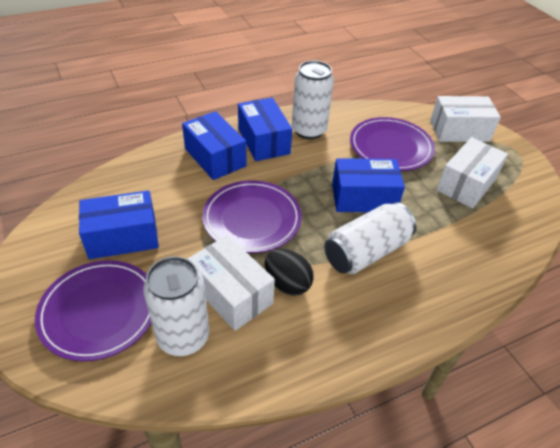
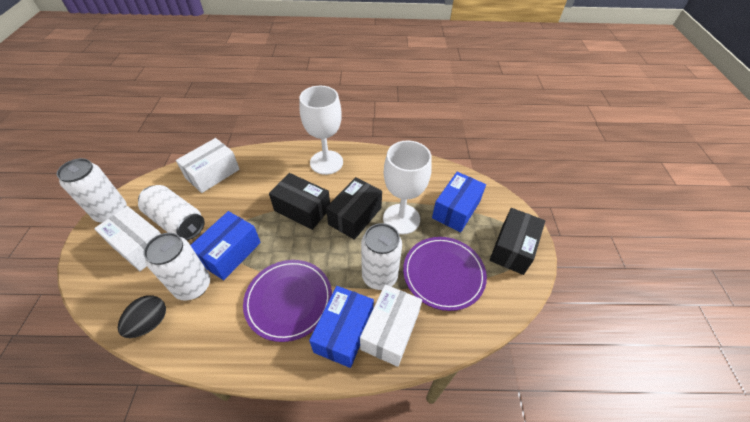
black box: none = 0 -> [269,173,330,230] [326,177,382,240] [489,208,545,275] = 3
blue box: [79,190,159,259] [182,111,246,180] [238,98,292,161] [332,158,405,212] = 4 -> [191,211,261,280] [309,286,374,368] [432,172,486,232] = 3
purple plate: [35,260,152,361] [202,180,302,253] [350,117,435,171] = 3 -> [243,260,332,342] [403,237,487,311] = 2
white can: [143,256,209,356] [292,60,334,139] [324,202,416,274] = 3 -> [57,158,127,223] [138,185,205,240] [144,233,210,301] [361,223,402,290] = 4
white goblet: none = 0 -> [299,86,343,175] [383,140,432,234] = 2

